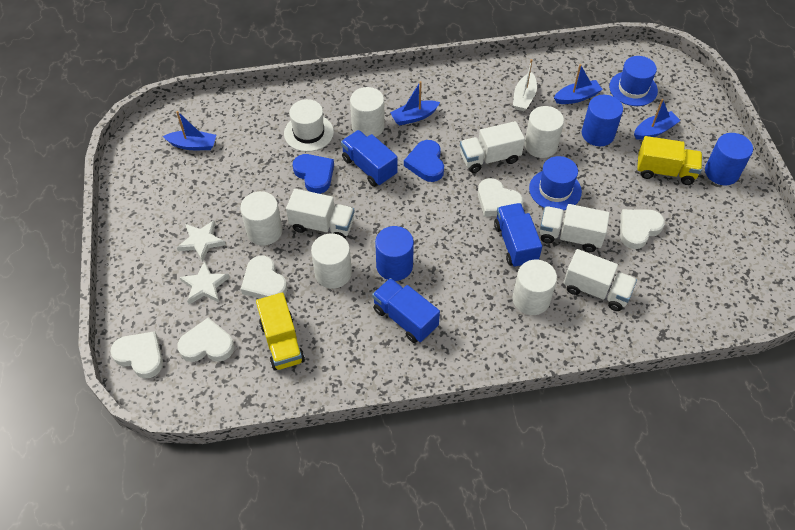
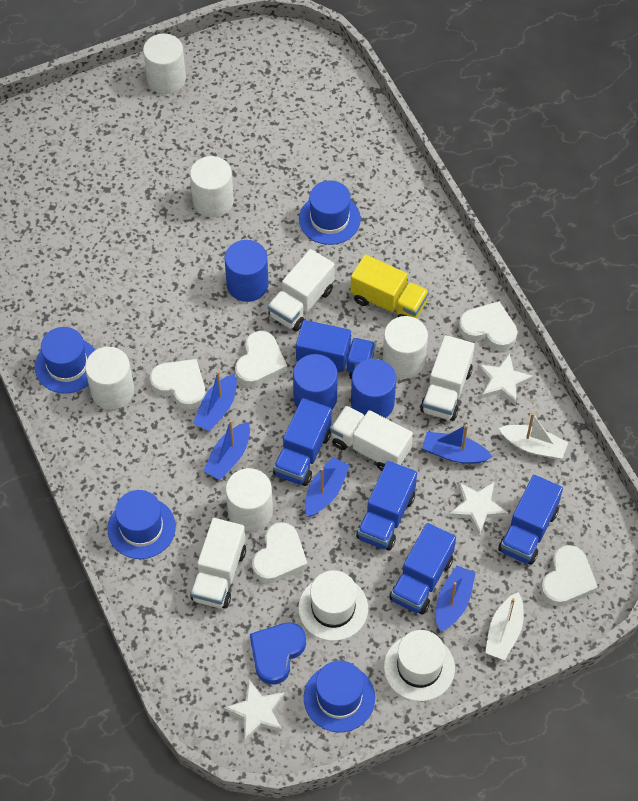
blue boat: [163,111,216,150] [390,81,440,126] [554,64,603,104] [634,99,681,140] = 4 -> [193,371,237,431] [203,420,250,480] [305,457,350,517] [422,425,492,464] [436,566,476,632] = 5
blue hat: [529,156,582,210] [609,56,658,106] = 2 -> [35,327,95,394] [107,490,176,559] [299,180,361,245] [304,660,375,732] = 4
blue heart: [293,154,334,194] [404,140,444,182] = 2 -> [250,622,306,685] = 1
blue truck: [341,130,398,187] [372,278,440,343] [494,203,542,268] = 3 -> [273,398,332,486] [296,320,376,379] [356,461,417,551] [390,523,456,614] [498,475,563,565] = 5
white boat: [513,59,537,111] = 1 -> [485,592,524,660] [499,413,568,459] = 2
white hat: [284,99,334,152] = 1 -> [298,570,368,641] [384,630,455,701] = 2
white star: [177,220,226,262] [179,261,230,304] = 2 -> [224,680,285,741] [449,482,508,536] [477,353,533,406] = 3
yellow truck: [256,293,305,371] [637,136,702,185] = 2 -> [350,255,429,319] = 1

